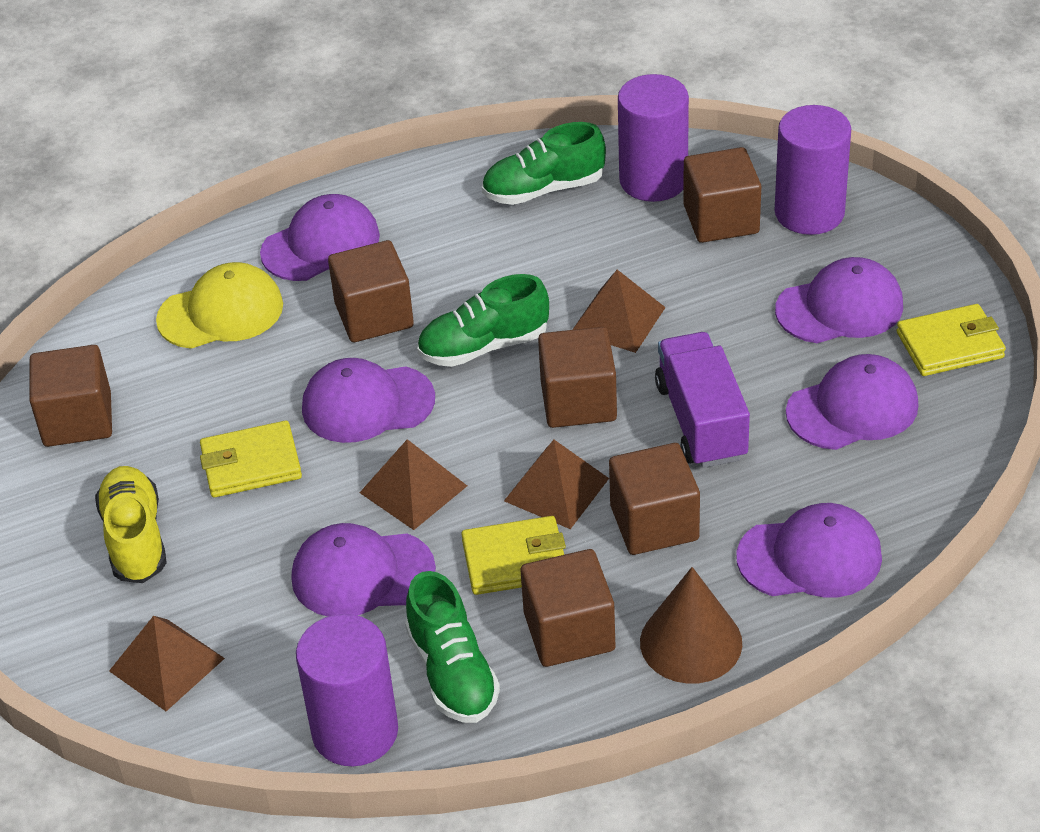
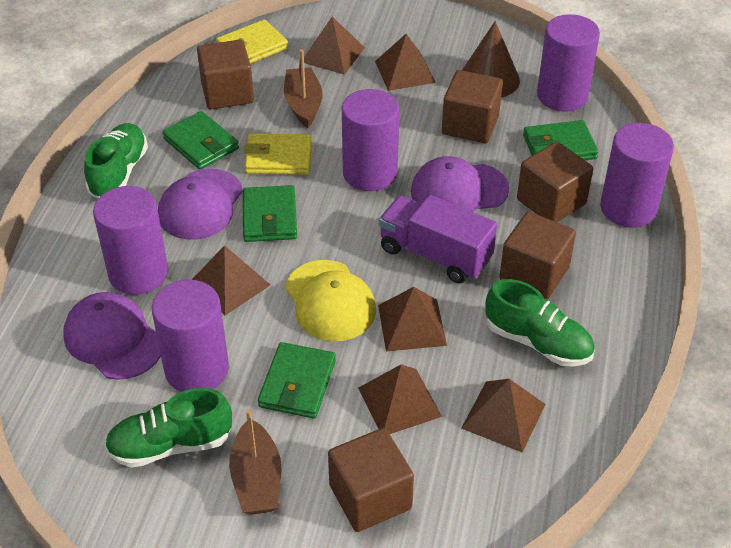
brown boat: none = 0 -> [229,410,281,515] [284,49,323,128] = 2
brown cube: [29,345,112,447] [328,240,414,342] [521,549,615,667] [538,327,617,428] [609,443,700,555] [683,147,761,243] = 6 -> [197,40,254,109] [328,428,414,532] [442,70,503,143] [499,212,576,299] [517,142,593,222] = 5
brown pyramid: [109,616,225,711] [360,439,467,530] [504,440,609,529] [572,270,666,353] = 4 -> [192,245,270,315] [304,17,365,75] [358,364,442,434] [375,34,436,91] [378,287,447,352] [462,379,546,452] = 6
green wallet: none = 0 -> [162,111,239,170] [243,185,297,242] [258,342,336,419] [523,120,598,160] = 4
purple cap: [260,194,380,281] [292,523,436,617] [302,358,435,443] [736,503,882,597] [775,257,903,343] [786,354,919,450] = 6 -> [63,292,161,380] [158,169,243,240] [411,156,509,212] = 3
purple cylinder: [296,614,398,766] [618,74,689,202] [775,105,851,235] = 3 -> [93,186,168,295] [152,280,229,392] [342,89,399,191] [537,14,600,112] [600,123,674,227] = 5
yellow shoe: [95,466,167,583] = 1 -> none = 0
yellow wallet: [200,421,302,498] [461,516,566,595] [897,304,1006,376] = 3 -> [216,20,288,64] [244,133,312,175] = 2

